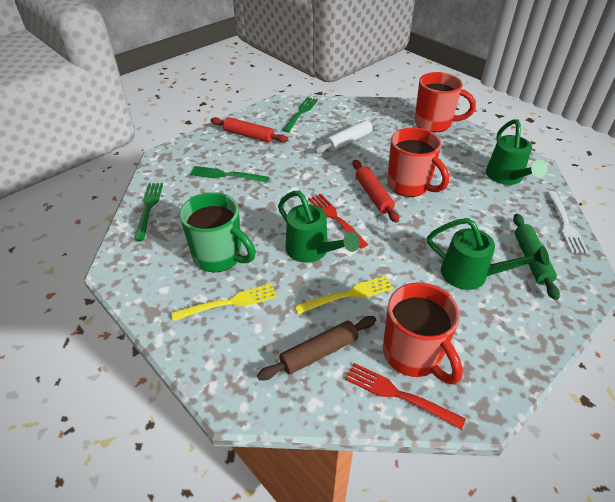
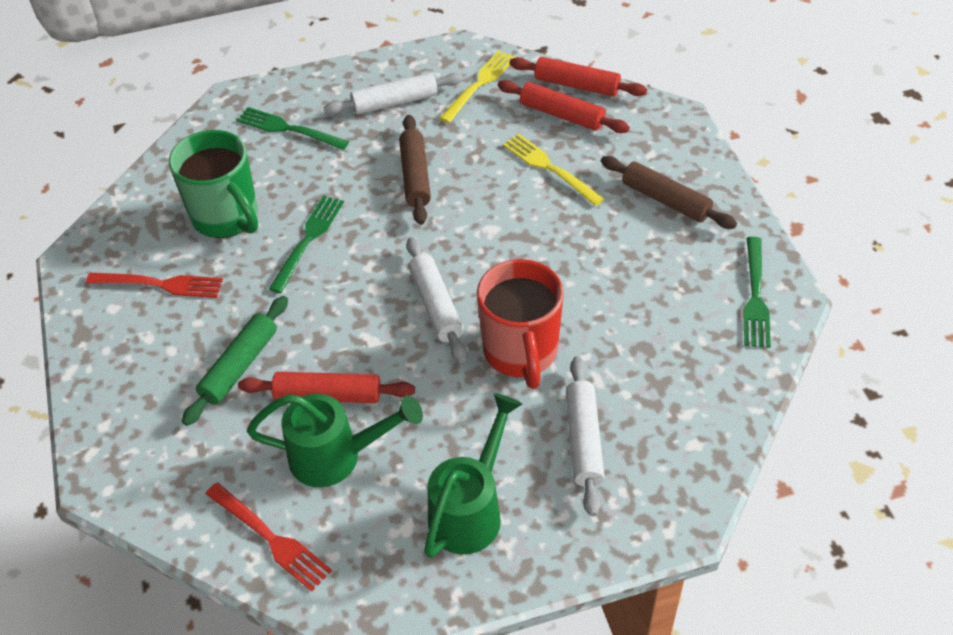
brown rolling pin: [257,316,376,380] = 1 -> [399,115,431,225] [601,156,737,229] = 2
green watering can: [278,191,360,263] [427,218,549,290] [486,119,548,185] = 3 -> [247,394,423,487] [424,393,522,558] = 2
red mug: [383,283,463,385] [387,127,449,197] [414,72,476,132] = 3 -> [477,259,564,389] = 1
red rolling pin: [211,117,288,143] [353,160,399,223] = 2 -> [238,372,415,403] [498,80,630,133] [510,57,647,97] = 3
white fork: [547,191,588,253] = 1 -> none = 0
white rolling pin: [315,118,382,154] = 1 -> [324,73,463,114] [406,237,467,363] [566,356,605,516] = 3

